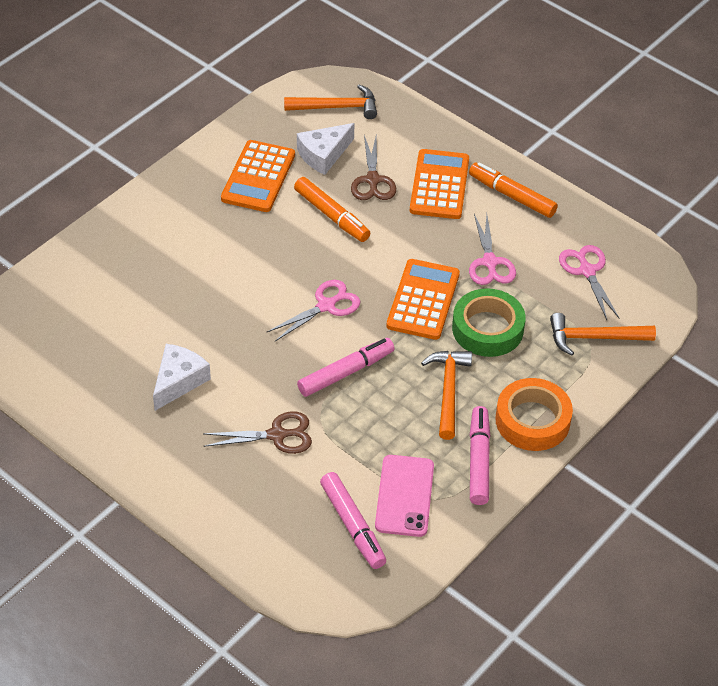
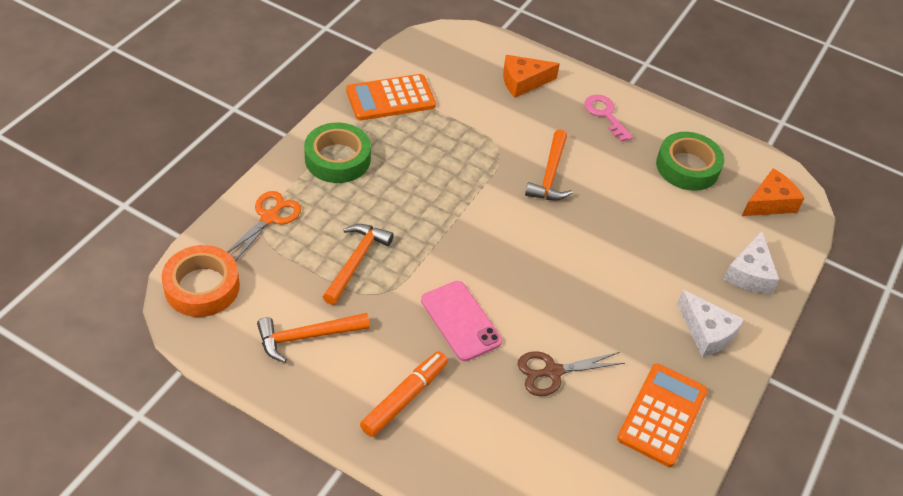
brown scissors: [203,412,312,454] [351,135,396,200] = 2 -> [517,351,625,396] = 1
green tape: [452,289,526,357] = 1 -> [304,123,371,183] [656,132,724,191] = 2
orange calculator: [221,140,295,212] [386,259,460,340] [410,149,469,219] = 3 -> [346,74,436,121] [617,363,708,467] = 2
orange cheese: none = 0 -> [503,55,560,98] [742,168,805,216] = 2
orange marker: [294,177,370,242] [469,162,558,218] = 2 -> [360,351,448,437] = 1
orange scissors: none = 0 -> [227,191,301,261] = 1
pink key: none = 0 -> [584,95,633,142] = 1
pink marker: [297,338,394,397] [320,472,386,569] [470,406,490,505] = 3 -> none = 0
pink scissors: [266,280,361,341] [469,214,516,285] [559,245,619,320] = 3 -> none = 0

